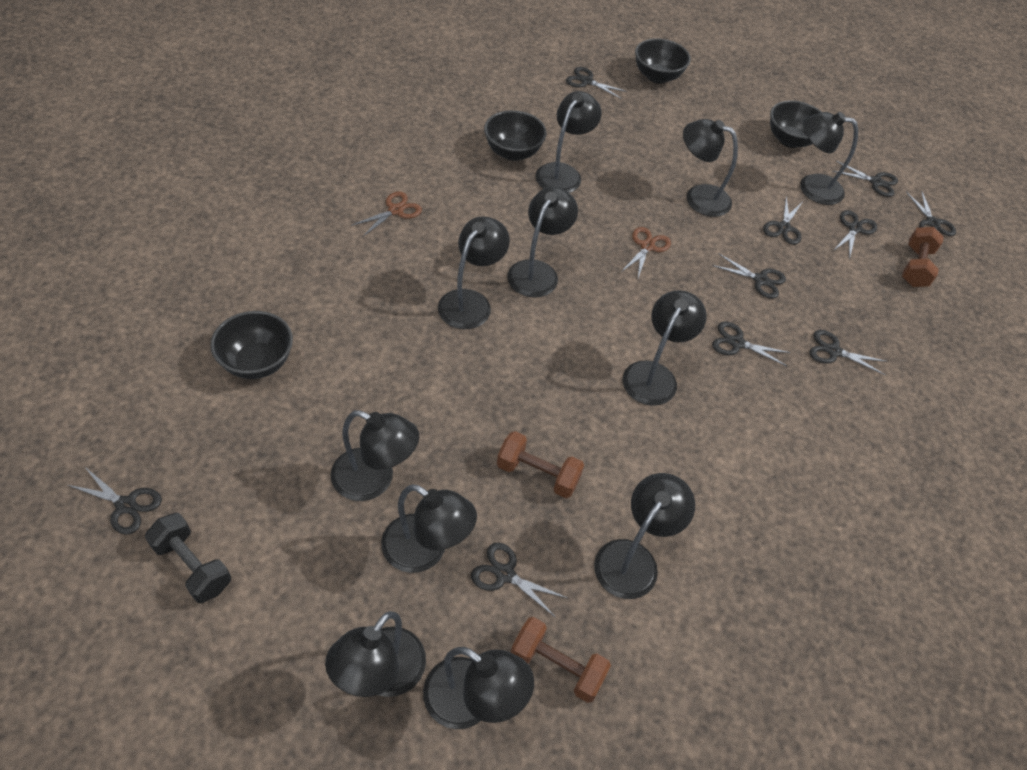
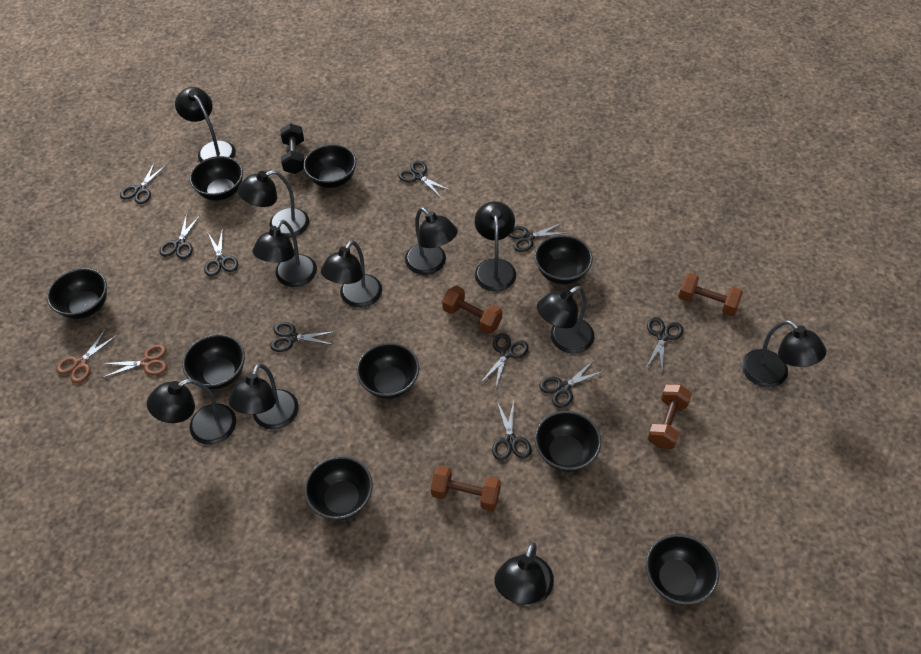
black bowl: [211,311,293,379] [484,110,547,161] [635,38,691,84] [770,100,821,148] = 4 -> [47,268,107,319] [182,334,245,390] [189,156,243,200] [303,144,356,188] [304,456,373,520] [357,343,419,399] [535,235,593,284] [535,411,601,472] [646,534,719,605] = 9
brown dumbbell: [497,431,584,498] [510,617,611,703] [902,227,944,287] = 3 -> [431,465,501,511] [442,286,502,334] [647,384,692,449] [678,273,743,317] = 4

